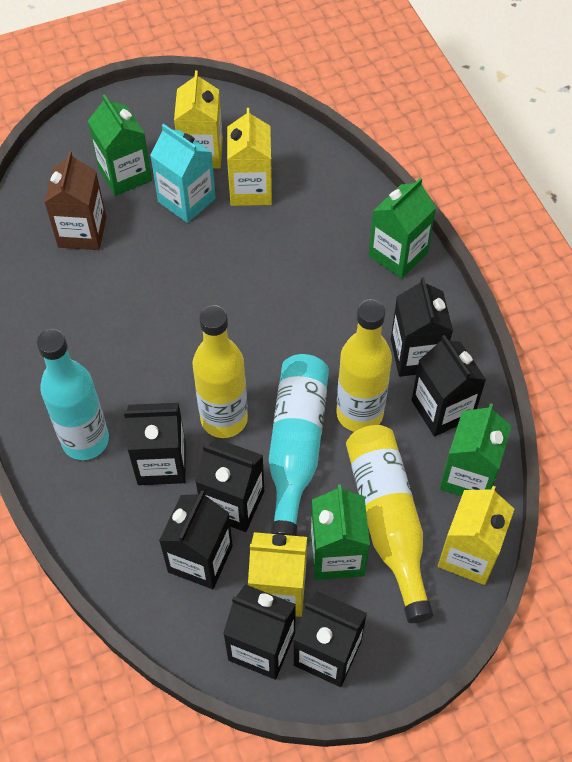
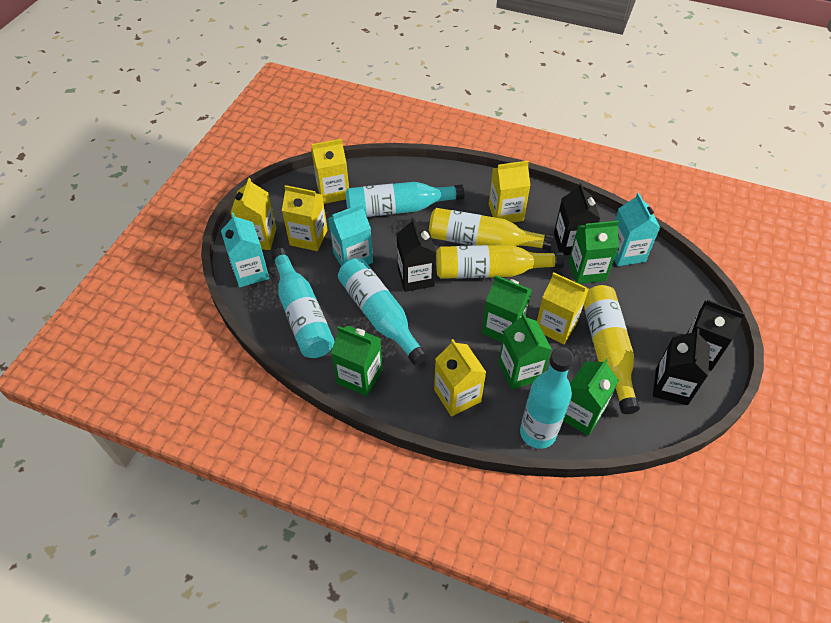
black carton: [124,403,186,485] [159,490,233,589] [195,439,264,532] [223,584,296,680] [293,591,367,687] [391,277,453,377] [412,335,486,436] = 7 -> [397,218,436,292] [554,183,600,255] [653,328,710,405] [687,300,745,371] = 4
brown carton: [44,151,106,250] = 1 -> none = 0
green carton: [88,94,152,196] [311,484,370,580] [369,178,436,278] [439,403,511,496] = 4 -> [331,326,383,396] [482,275,532,342] [498,313,552,390] [563,359,619,436] [569,221,619,284] = 5
turquoise bottle: [37,329,109,460] [269,354,329,536] = 2 -> [271,248,334,358] [338,258,428,365] [345,182,465,217] [520,348,574,449] = 4
turquoise carton: [150,124,216,223] = 1 -> [221,213,269,288] [328,204,373,266] [614,193,660,266] = 3
yellow carton: [174,71,223,169] [227,108,272,206] [248,532,307,617] [438,486,514,585] = 4 -> [230,178,276,250] [282,185,328,251] [311,139,349,204] [434,339,486,417] [489,161,531,223] [537,272,589,344] = 6

